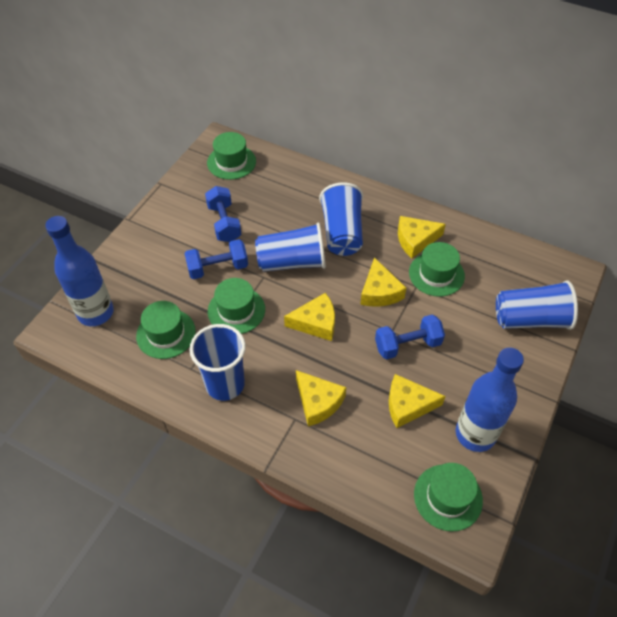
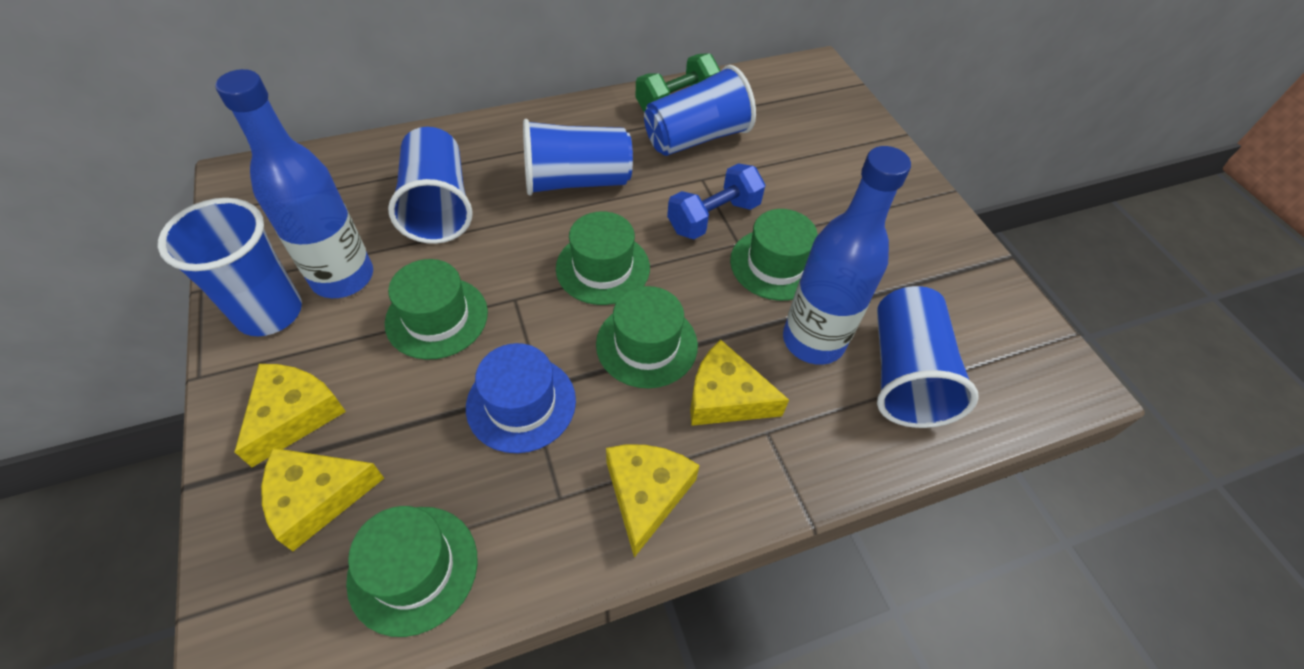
blue cup: [190,324,246,401] [255,223,326,272] [319,182,363,256] [496,280,578,330] = 4 -> [158,198,302,336] [388,127,473,244] [523,119,633,195] [644,65,756,156] [877,286,979,428] = 5
blue dumbbell: [184,239,248,279] [205,186,241,242] [375,314,445,360] = 3 -> [667,163,765,239] = 1
blue hat: none = 0 -> [466,343,576,453] = 1
green dumbbell: none = 0 -> [636,53,721,112] = 1
yellow cheese: [284,293,335,341] [296,370,346,426] [360,257,406,307] [389,374,446,428] [398,216,446,258] = 5 -> [235,364,346,467] [261,448,384,551] [606,445,700,558] [690,340,789,426] = 4

